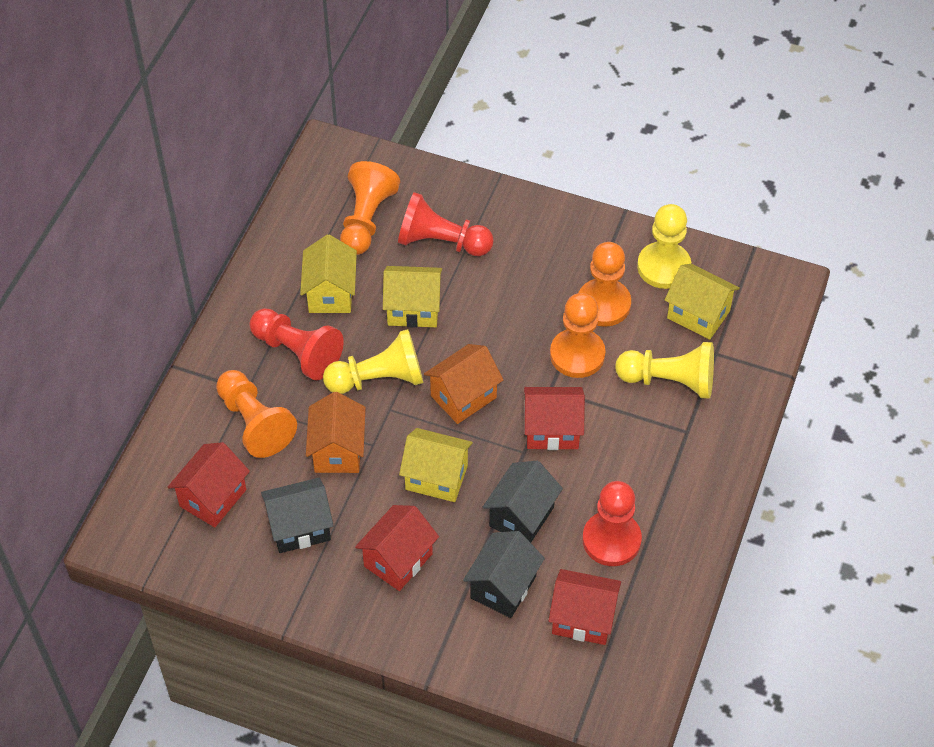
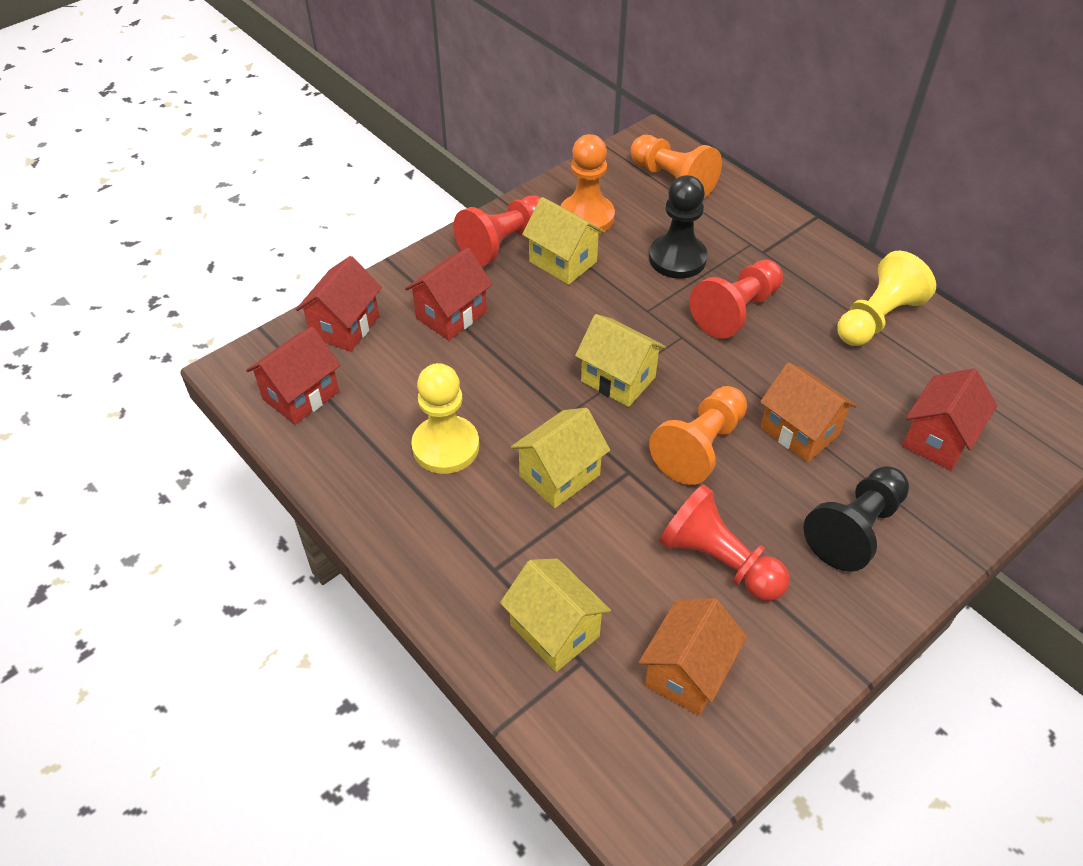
black house: [261,478,334,553] [463,531,545,618] [483,461,563,543] = 3 -> none = 0
black pawn: none = 0 -> [649,175,708,279] [803,466,909,572] = 2
orange pawn: [216,370,297,458] [340,161,400,255] [550,293,606,378] [578,242,631,327] = 4 -> [561,134,615,234] [631,135,722,198] [649,386,747,485] = 3
yellow pawn: [323,329,423,394] [615,342,714,399] [637,204,691,289] = 3 -> [411,363,479,474] [838,251,936,346] = 2

